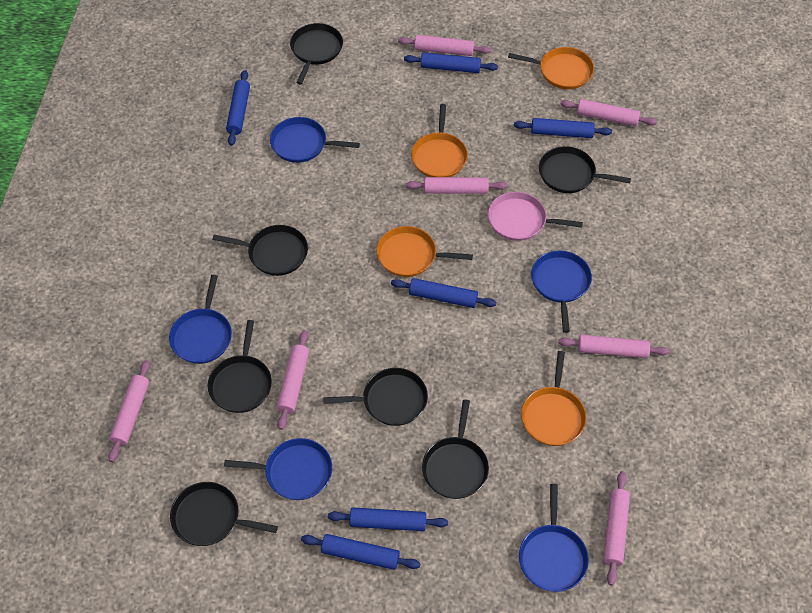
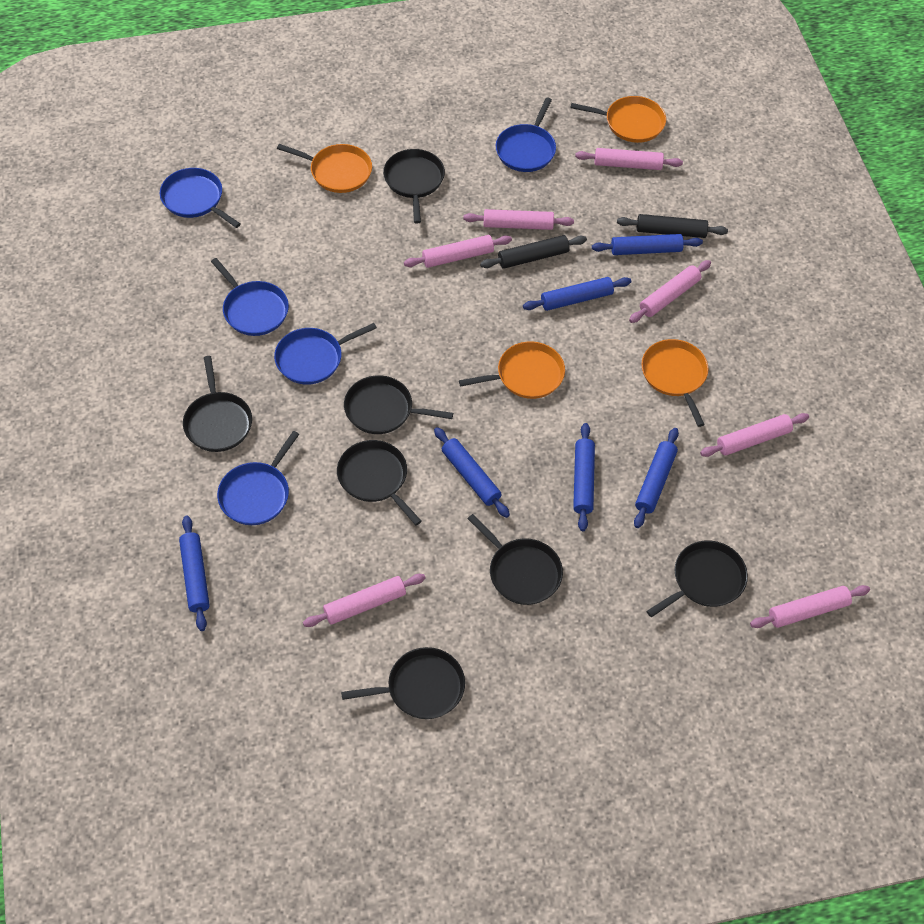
black rolling pin: none = 0 -> [480,235,587,269] [617,214,728,238] = 2
pink pan: [488,192,583,241] = 1 -> none = 0

